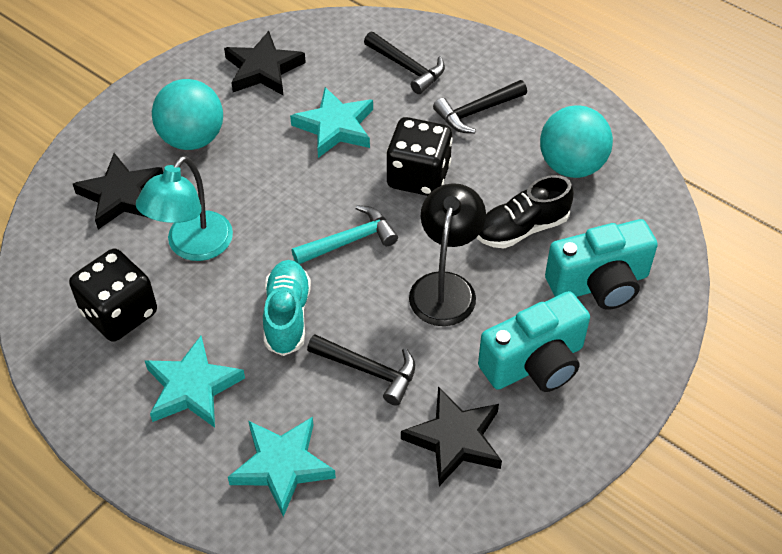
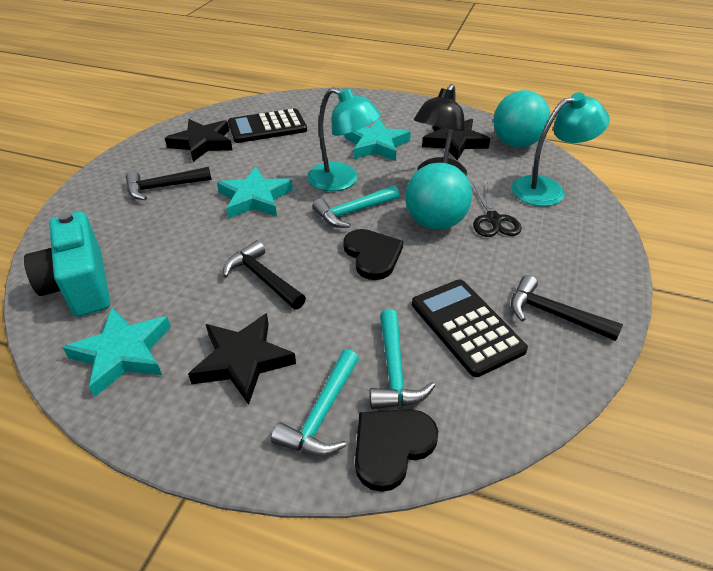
black calculator: none = 0 -> [228,108,307,143] [412,279,528,377] = 2
black dice: [69,249,157,342] [386,117,453,196] = 2 -> none = 0
black heart: none = 0 -> [343,229,403,280] [355,410,438,492] = 2
black scissors: none = 0 -> [472,182,522,237] = 1
black shoe: [477,175,574,248] = 1 -> none = 0
turquoise camera: [478,291,590,392] [545,219,658,310] = 2 -> [24,212,110,317] = 1
turquoise hammer: [291,205,398,264] = 1 -> [271,349,359,456] [312,185,400,228] [370,309,435,409] = 3
turquoise lamp: [136,156,233,261] = 1 -> [307,87,381,191] [511,92,610,206] = 2
turquoise shoe: [263,260,311,356] = 1 -> none = 0

